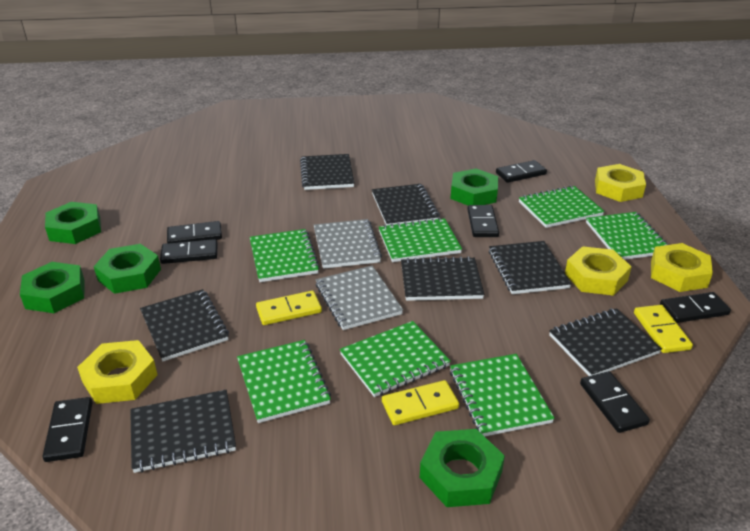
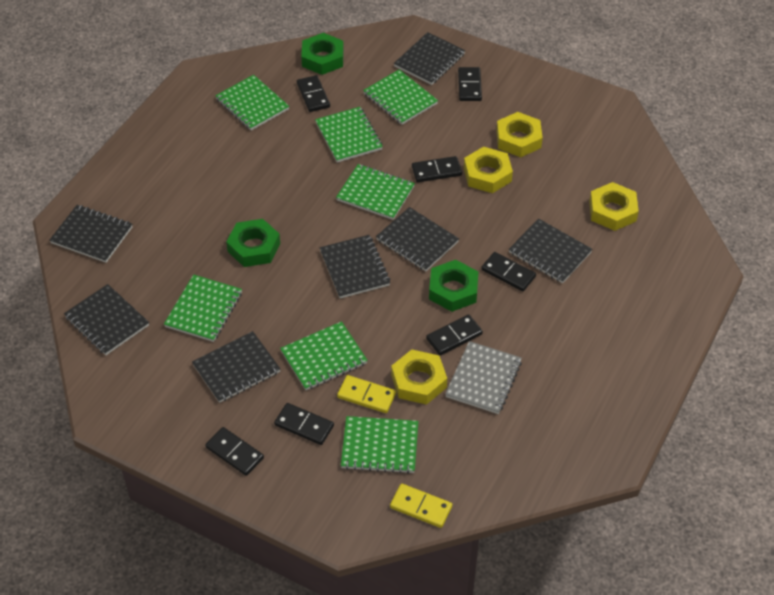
green nut: [20,262,84,313] [45,202,101,244] [94,244,161,294] [420,429,505,507] [451,169,498,205] = 5 -> [226,219,280,267] [301,33,344,75] [429,260,478,312] = 3
grey notebook: [314,219,382,269] [316,266,403,330] = 2 -> [445,341,522,414] = 1
yellow domino: [256,291,322,325] [382,380,459,425] [634,305,693,353] = 3 -> [337,375,396,413] [390,484,452,528] = 2

